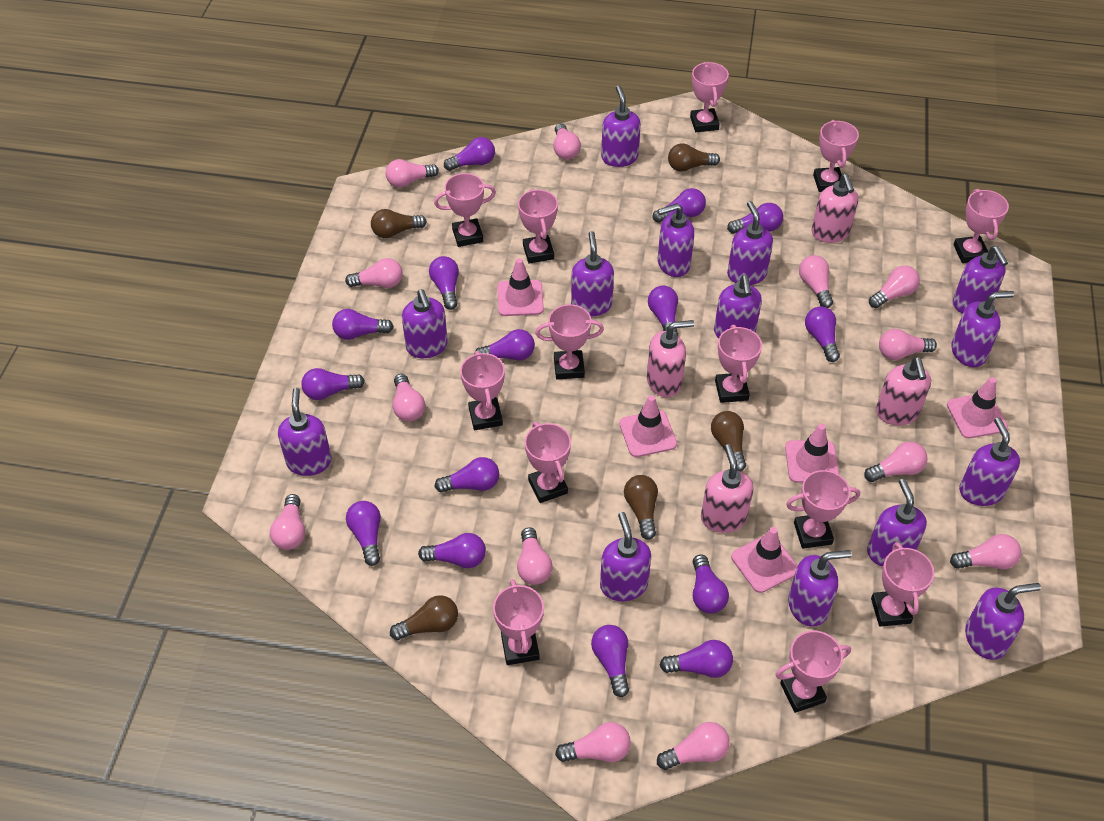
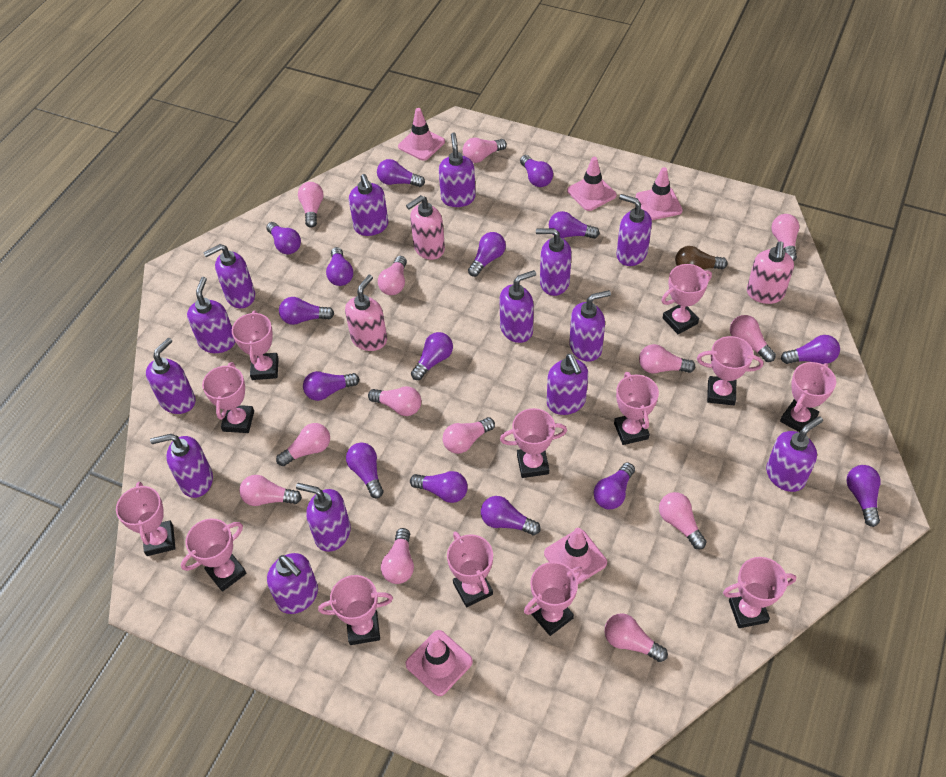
brown light bulb: [371,209,427,238] [390,595,458,640] [624,475,658,540] [668,143,720,172] [711,411,746,472] = 5 -> [675,246,728,269] = 1
pink soap dispenser: [647,320,694,397] [701,444,754,533] [811,174,858,243] [876,357,931,426] = 4 -> [345,275,387,351] [406,195,445,260] [747,242,794,304] = 3

